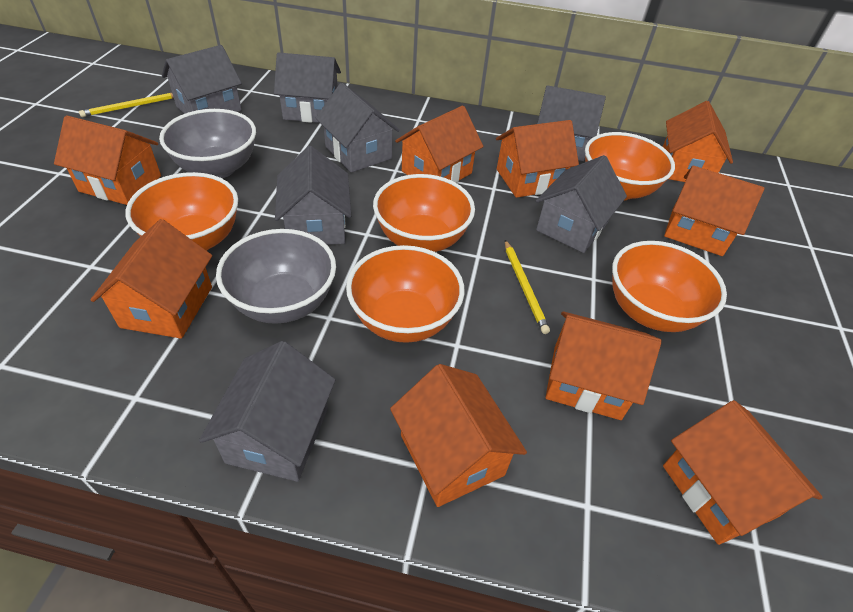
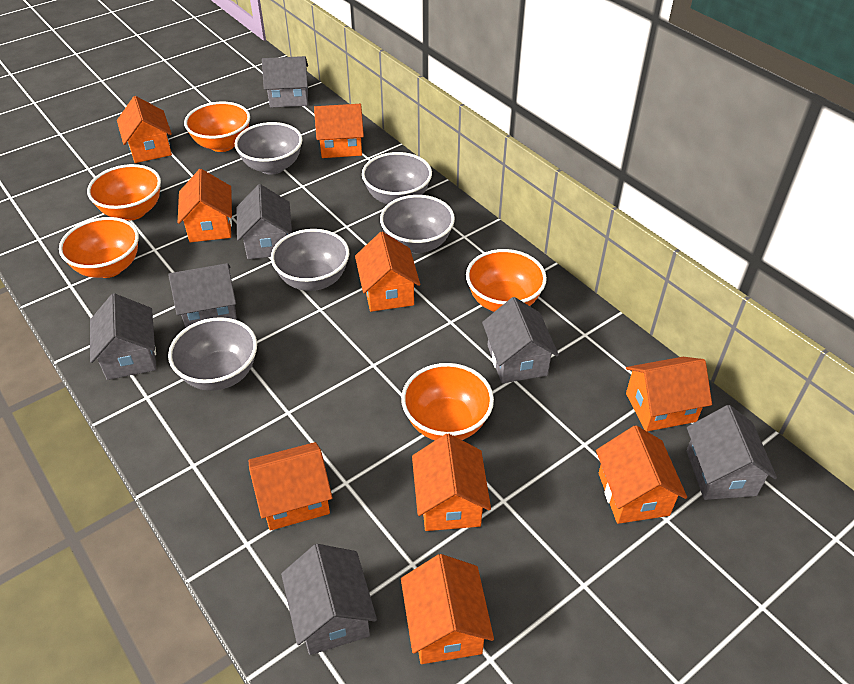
grey bowl: [159,109,256,178] [216,229,336,324] = 2 -> [168,317,257,391] [235,122,302,175] [271,229,349,291] [362,152,432,204] [380,195,455,254] = 5
yellow pencil: [79,93,174,117] [505,240,550,334] = 2 -> none = 0

